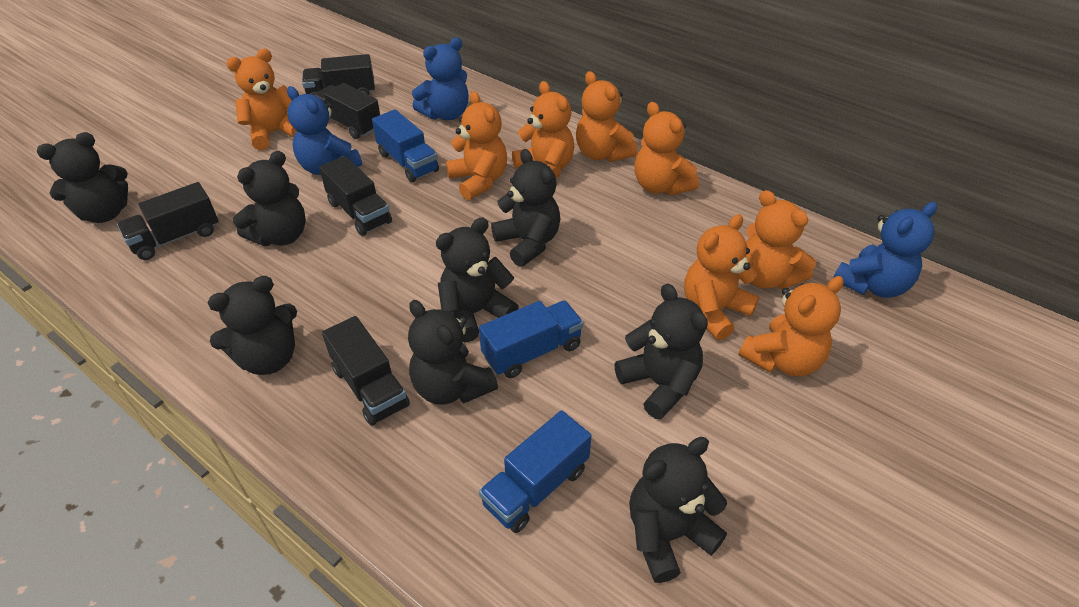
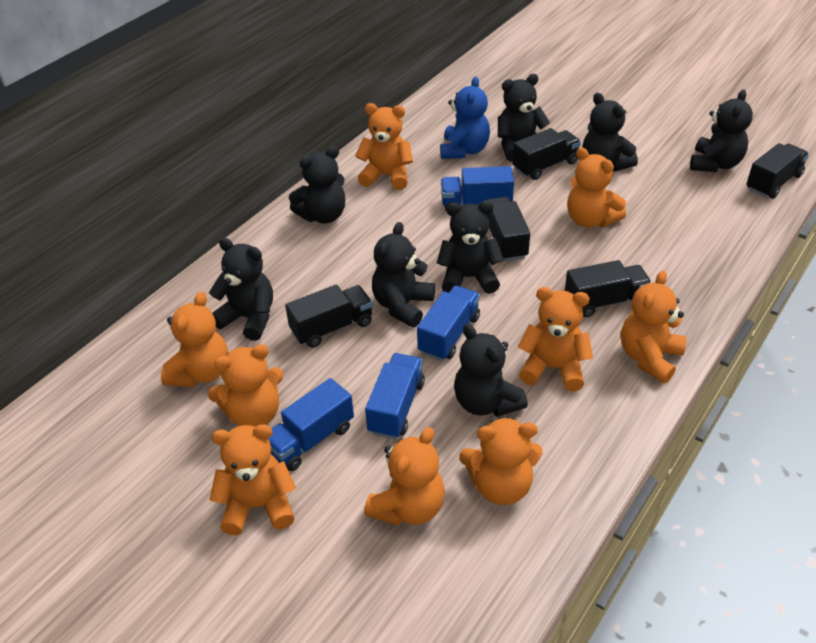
blue teddy bear: [287,86,362,175] [412,37,469,120] [833,202,937,298] = 3 -> [440,76,490,159] = 1
blue truck: [372,109,439,182] [479,301,584,378] [479,410,592,533] = 3 -> [268,378,354,471] [365,353,425,439] [417,286,480,361] [441,166,514,210] = 4
orange teddy bear: [226,49,296,150] [446,91,507,200] [512,81,574,178] [576,71,637,162] [634,102,699,195] [684,214,759,341] [739,276,844,377] [746,190,816,289] = 8 -> [161,292,228,387] [208,344,283,427] [210,424,296,535] [355,103,413,190] [364,427,445,526] [459,416,543,505] [518,287,593,391] [567,147,626,228] [621,271,687,384] = 9

